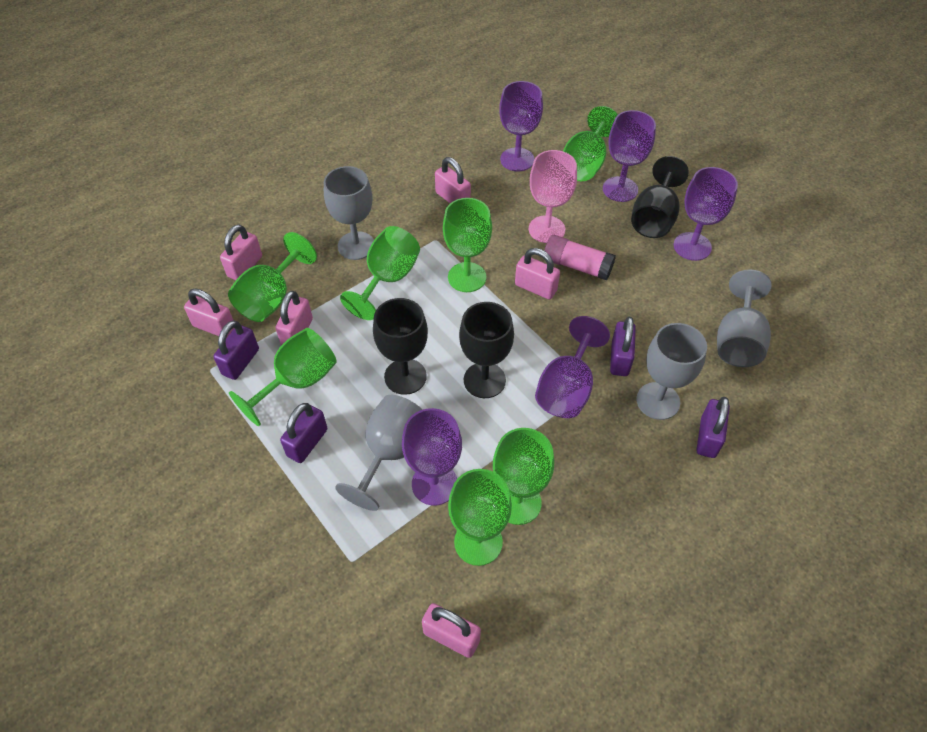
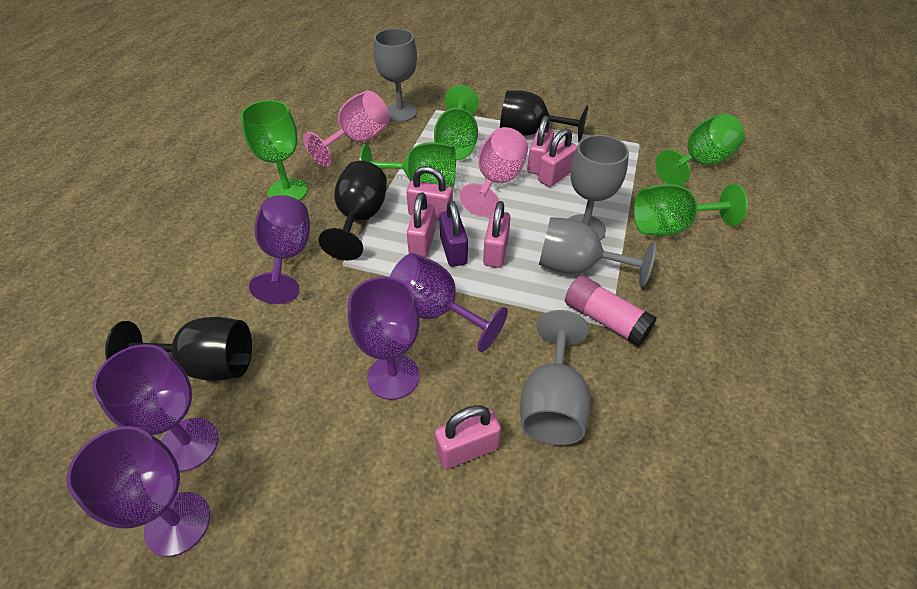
green goblet: [228,232,317,322] [229,328,337,426] [340,226,420,320] [443,198,492,292] [448,469,512,566] [493,428,554,525] [563,106,618,181] = 7 -> [241,100,308,201] [359,142,456,189] [434,85,479,160] [634,184,748,236] [655,113,745,186] = 5
pink goblet: [529,150,577,243] = 1 -> [303,91,390,166] [460,127,528,217] = 2
purple padlock: [213,320,259,380] [280,403,327,463] [610,317,636,376] [697,397,730,458] = 4 -> [439,200,468,267] = 1

